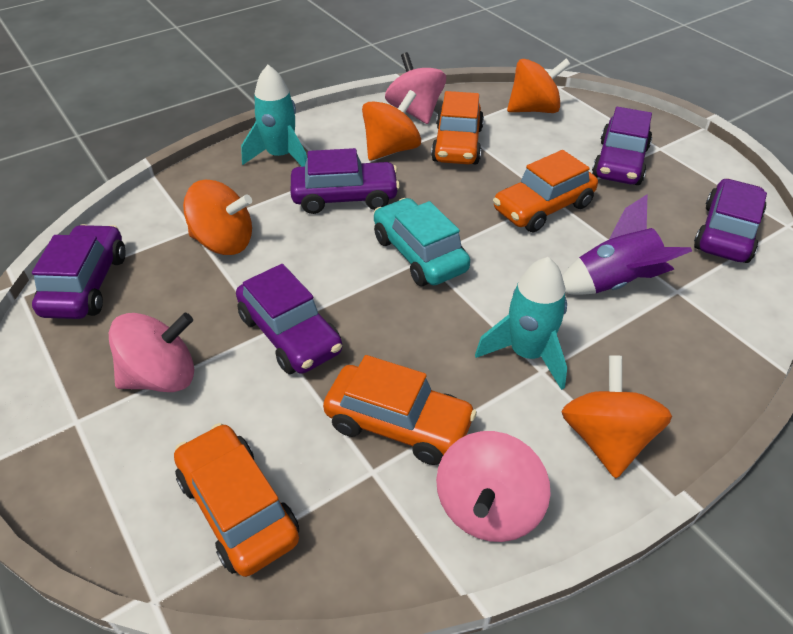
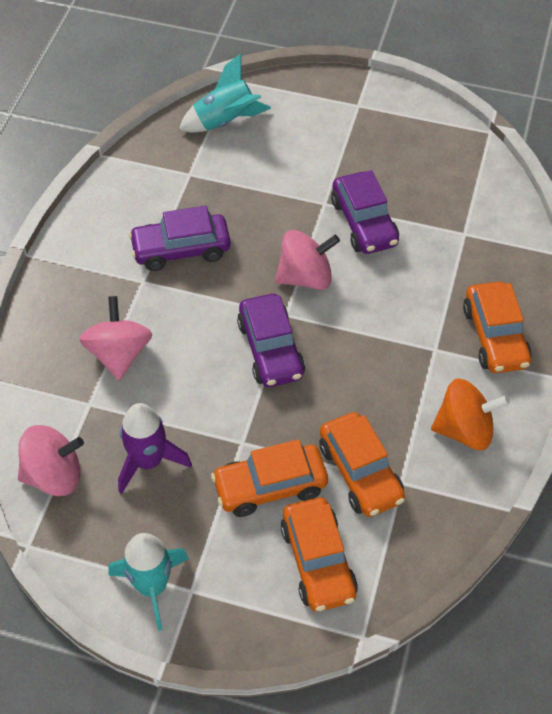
orange spinning top: [183,180,252,255] [362,90,421,160] [507,59,571,113] [562,356,672,478] = 4 -> [431,379,510,450] = 1
purple car: [32,224,126,319] [236,264,342,374] [291,148,400,214] [592,107,652,185] [694,178,767,263] = 5 -> [129,206,230,271] [237,294,305,387] [331,170,399,254] = 3
turquoise car: [374,198,470,286] = 1 -> none = 0

